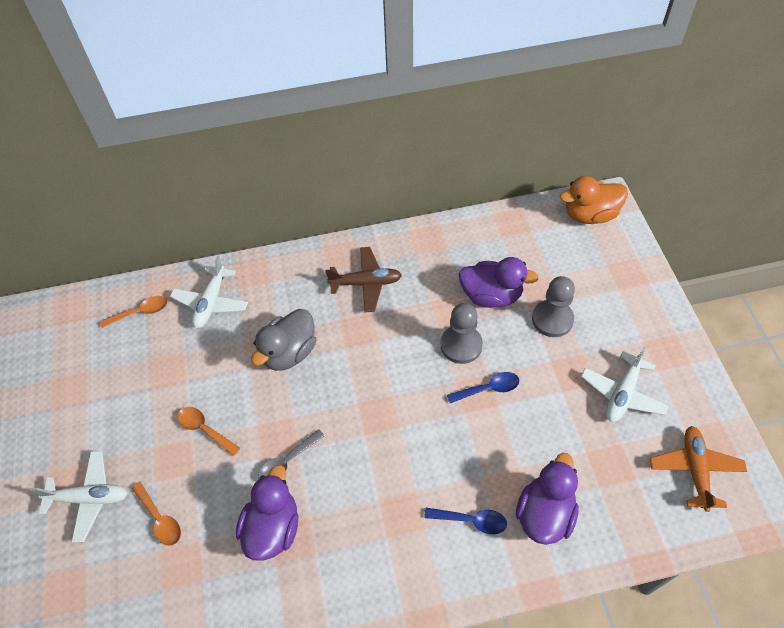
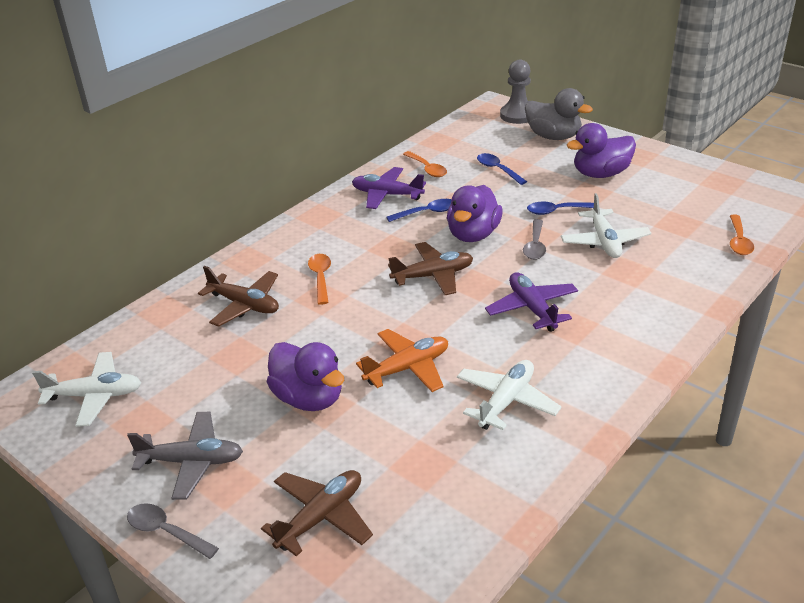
blue spoon: [424,508,507,534] [447,372,519,403] = 2 -> [386,199,452,222] [477,153,527,185] [527,202,594,215] = 3
brown plane: [325,247,402,312] = 1 -> [198,266,279,327] [261,470,373,556] [388,242,473,295] = 3
grey pawn: [441,303,483,364] [532,276,575,337] = 2 -> [500,60,531,124] = 1
grey plane: none = 0 -> [127,412,243,500] = 1
grey spoon: [258,429,325,479] = 1 -> [127,503,219,559] [523,219,546,260] = 2
orange duck: [560,176,628,224] = 1 -> none = 0
purple plane: none = 0 -> [352,167,426,209] [485,272,578,332] = 2

